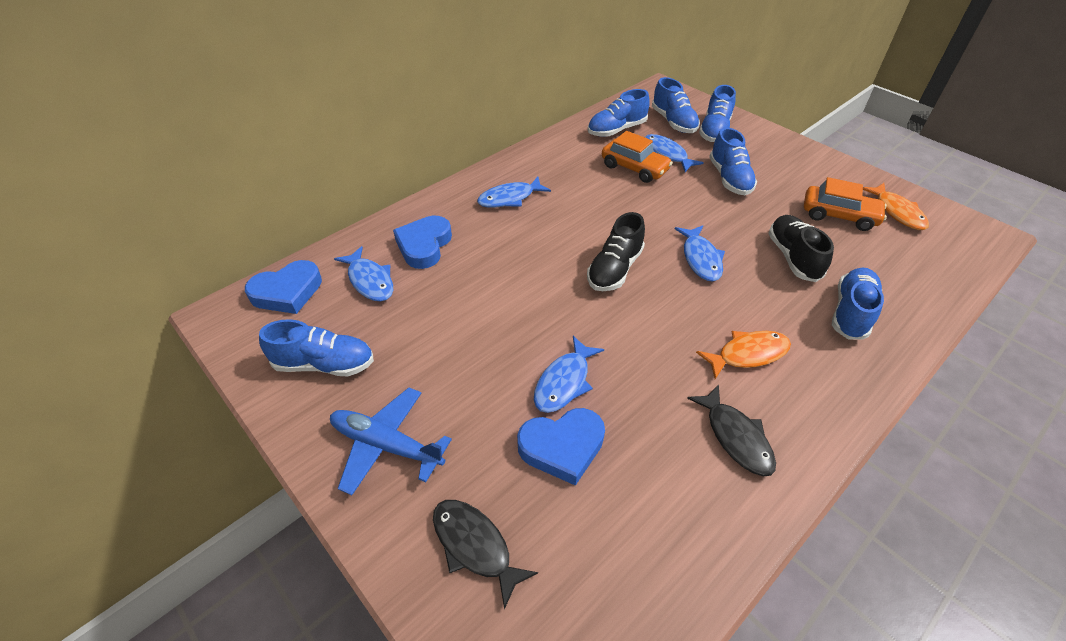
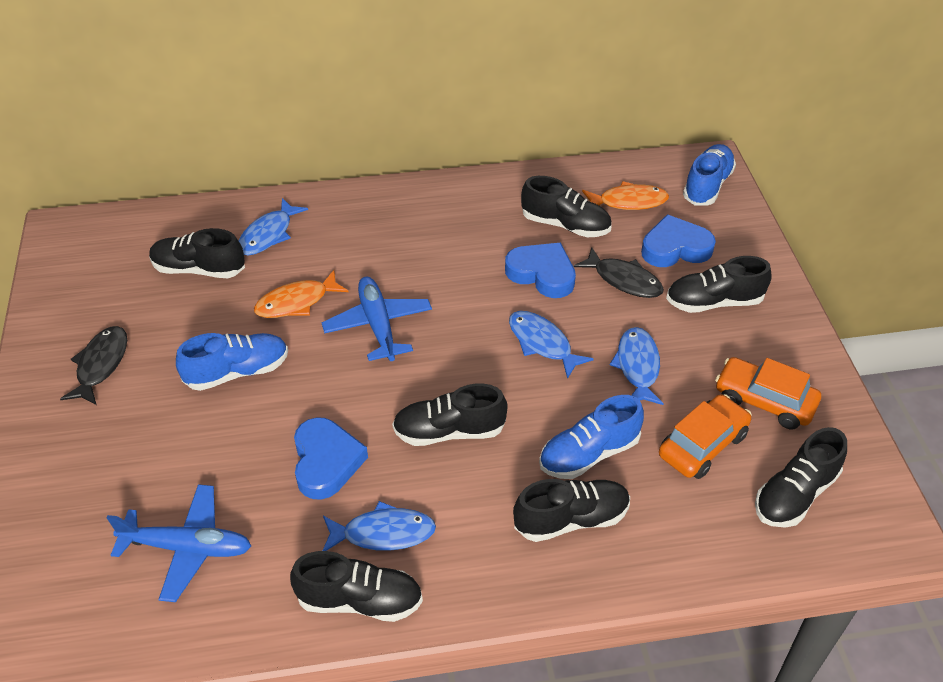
black shoe: [587,212,645,291] [768,215,834,282] = 2 -> [149,228,245,278] [290,551,423,622] [392,384,508,446] [513,479,630,542] [521,176,611,237] [666,256,772,313] [755,427,847,528] = 7
blue fish: [334,246,393,301] [477,177,551,208] [534,336,604,413] [645,134,704,172] [675,226,725,282] = 5 -> [239,198,308,256] [322,501,436,551] [509,311,593,379] [610,327,664,405] = 4
blue plane: [330,387,452,495] = 1 -> [107,484,251,602] [321,277,432,361] = 2
blue shoe: [259,319,374,376] [588,89,650,137] [652,77,700,133] [699,85,736,142] [709,128,757,195] [832,267,884,340] = 6 -> [176,333,288,391] [539,395,644,479] [683,144,736,206] = 3

